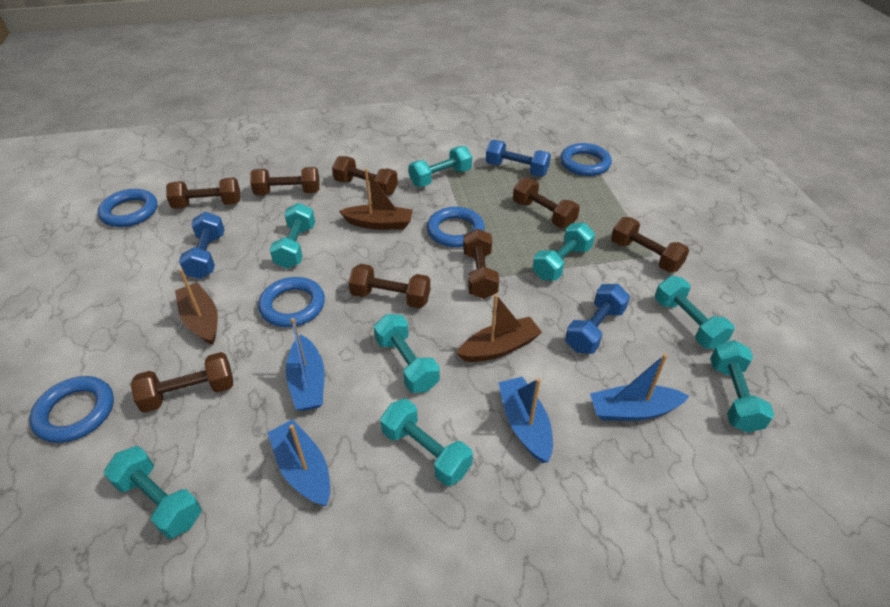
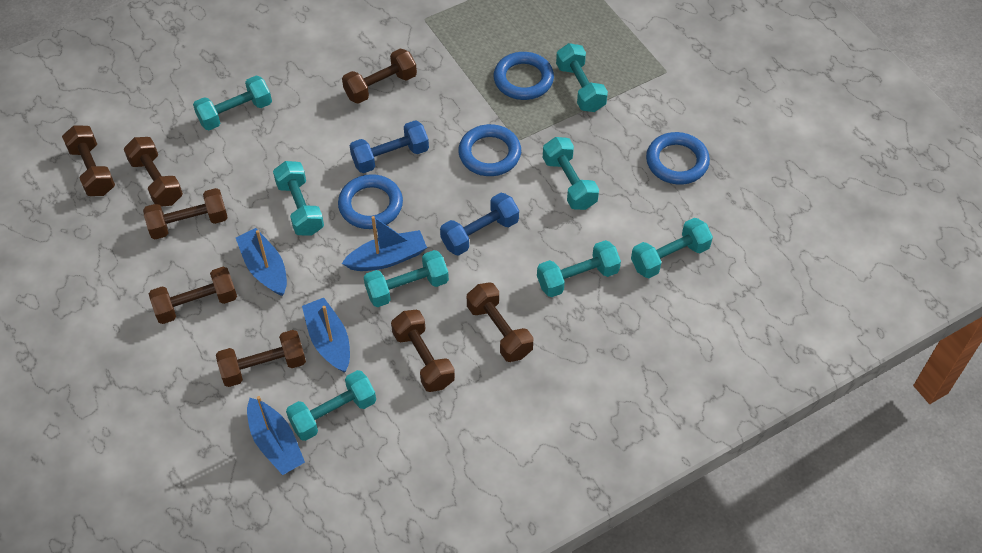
blue dumbbell: [179,212,225,279] [486,140,551,176] [565,284,630,354] = 3 -> [350,120,429,173] [440,193,519,256] = 2
blue ring: [29,376,114,443] [98,189,157,227] [258,277,325,327] [427,207,485,247] [560,143,612,176] = 5 -> [338,174,403,229] [458,124,521,176] [494,52,554,100] [646,132,710,185] = 4
brown boat: [175,269,218,345] [339,168,413,230] [456,294,542,362] = 3 -> none = 0

